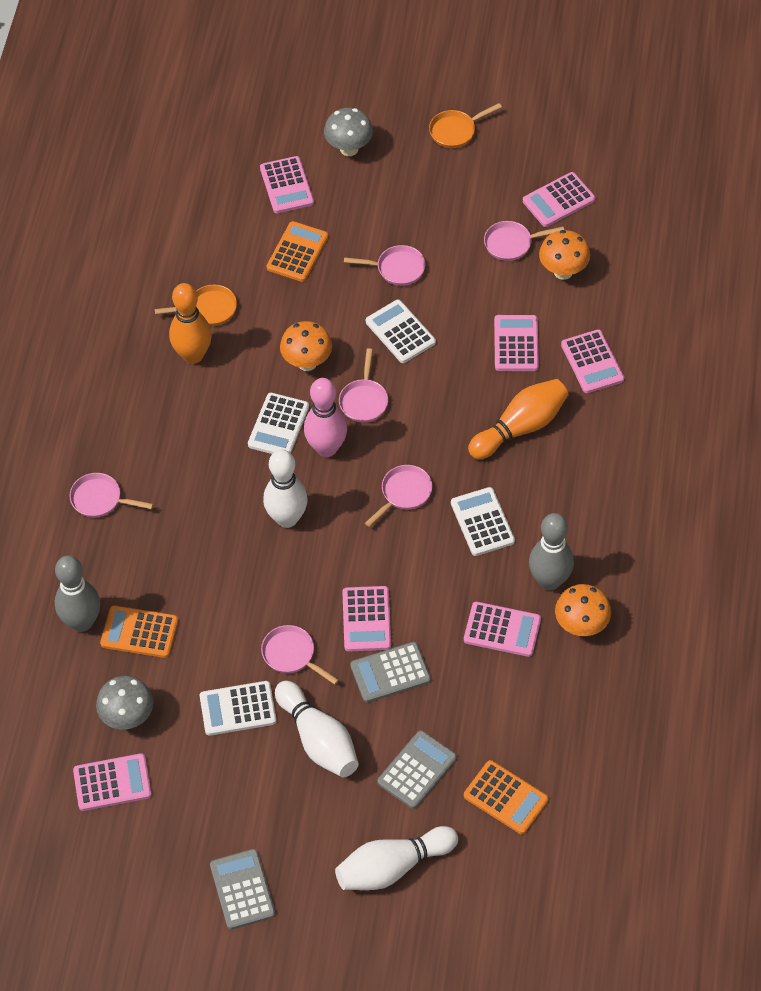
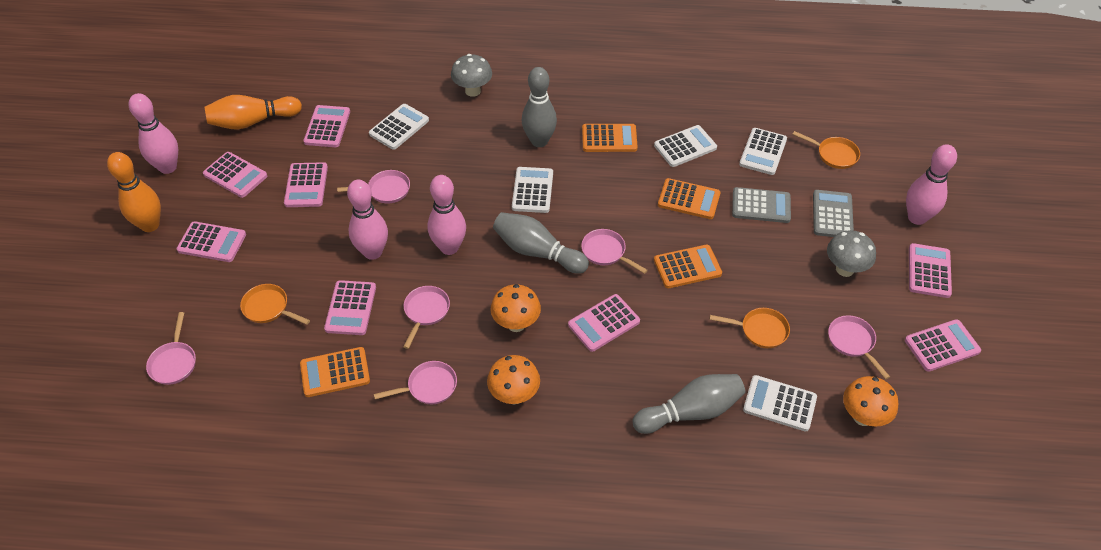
grey bowling pin: [55,555,100,632] [529,513,574,590] = 2 -> [493,212,589,274] [522,67,557,147] [633,374,746,434] = 3
grey calculator: [210,849,275,930] [350,642,431,703] [377,730,457,809] = 3 -> [732,187,791,223] [813,190,854,237] = 2
orange calculator: [100,605,178,658] [267,221,328,282] [464,760,548,834] = 3 -> [300,347,370,397] [582,124,638,152] [654,245,722,288] [658,178,721,219] = 4
orange pan: [154,285,237,326] [429,103,502,148] = 2 -> [240,284,310,325] [709,308,790,348] [792,131,860,169] = 3
pink bowling pin: [304,378,347,457] = 1 -> [129,93,178,174] [347,180,388,260] [428,175,466,255] [906,144,957,225] = 4
pink calculator: [73,753,152,811] [260,156,314,213] [342,586,391,651] [464,602,541,657] [494,315,539,371] [523,172,595,227] [561,330,625,393] = 7 -> [176,221,246,262] [203,152,267,198] [284,162,328,207] [304,105,350,147] [324,280,376,335] [568,294,640,352] [905,319,981,372] [909,243,952,298] = 8
white bowling pin: [263,450,308,528] [275,681,359,777] [335,826,458,890] = 3 -> none = 0
white calculator: [200,681,277,736] [248,393,309,454] [366,300,436,363] [451,487,515,556] = 4 -> [369,104,429,150] [512,167,553,213] [654,125,717,167] [739,128,787,175] [743,375,817,431] = 5

